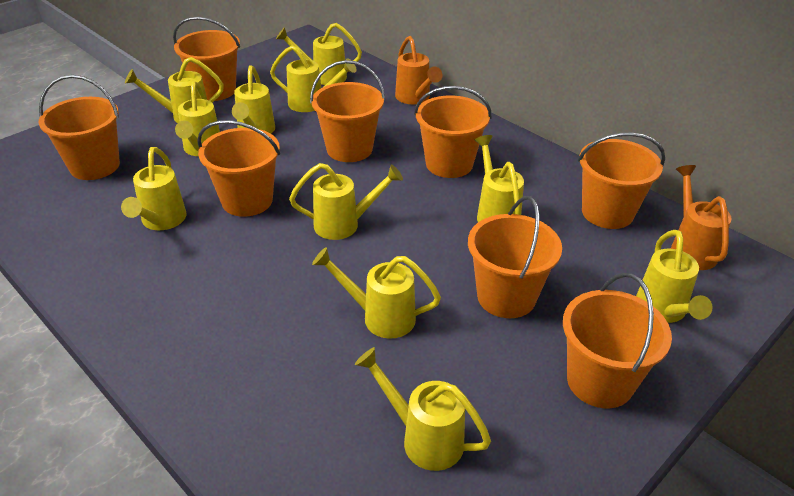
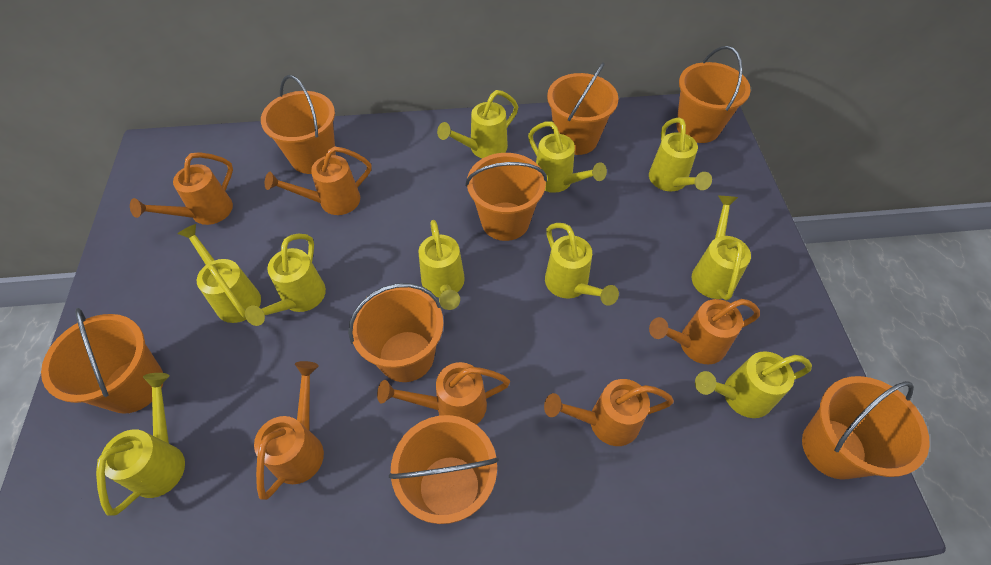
orange watering can: [395,36,442,104] [671,165,732,270] = 2 -> [130,152,233,225] [254,361,324,500] [265,146,371,215] [377,362,510,425] [544,379,674,446] [649,299,760,364] = 6
yellow watering can: [121,147,187,230] [125,57,224,123] [175,81,220,156] [232,65,275,134] [270,45,357,112] [276,23,362,85] [289,163,403,240] [312,247,441,339] [355,347,491,471] [475,135,524,222] [636,230,713,323] = 11 -> [96,373,185,516] [177,224,261,323] [245,234,326,326] [419,220,465,310] [437,90,518,158] [528,121,607,193] [545,223,619,306] [649,118,712,191] [692,196,751,300] [695,351,812,418] = 10

